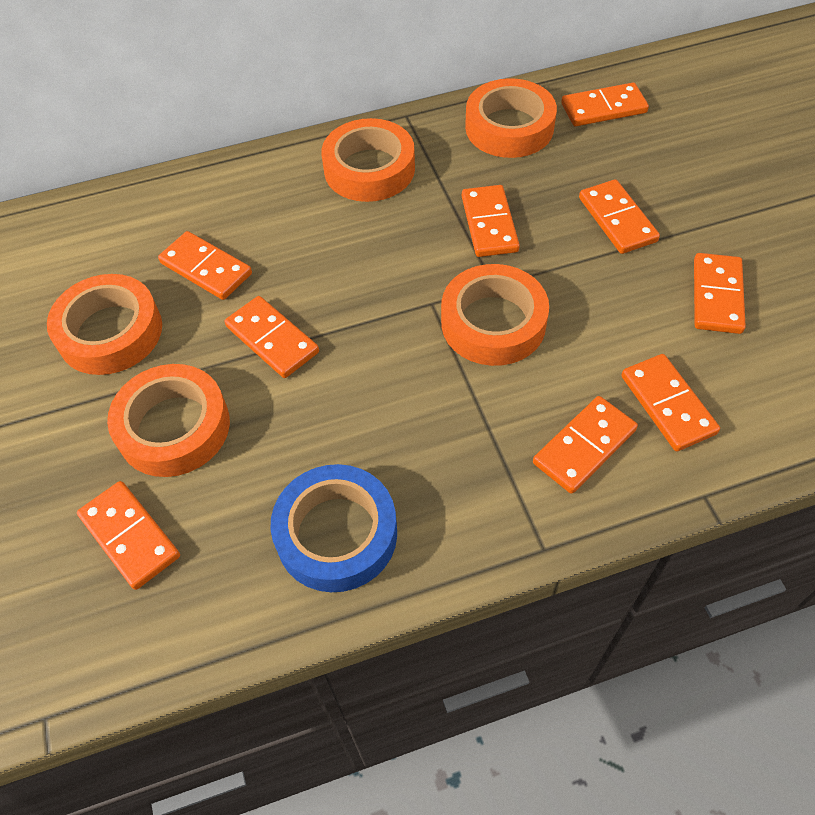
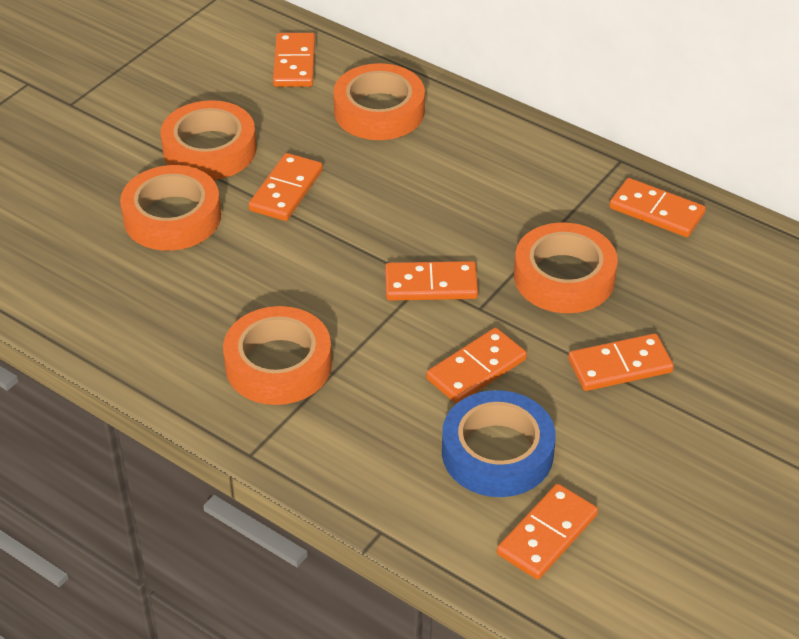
orange domino: [77,481,180,590] [158,231,252,300] [225,296,319,378] [462,185,520,257] [533,396,638,494] [561,83,649,126] [579,179,660,254] [621,354,720,451] [694,253,746,334] = 9 -> [248,153,323,221] [273,33,315,87] [385,261,478,301] [426,328,527,404] [497,484,598,580] [568,333,674,391] [609,178,706,237] = 7

